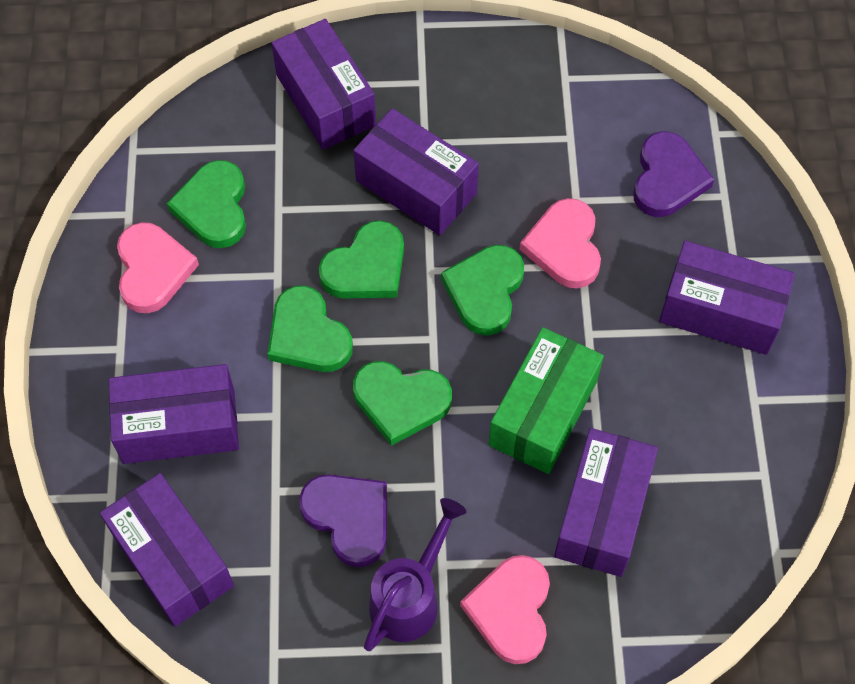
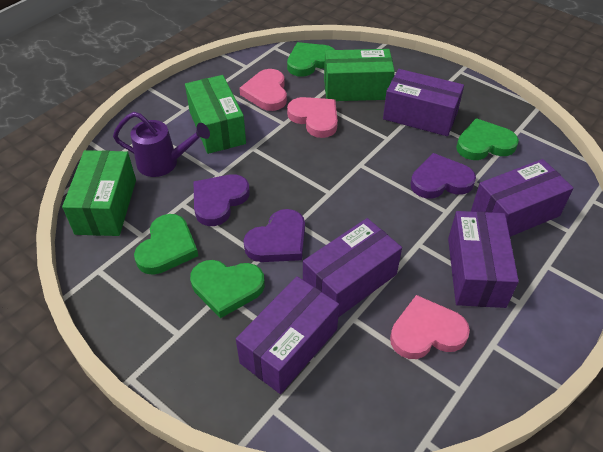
green box: [489,327,604,474] = 1 -> [62,150,136,236] [185,75,246,154] [324,49,395,101] = 3
green heart: [167,160,246,248] [267,286,353,372] [319,220,404,298] [353,361,452,446] [441,245,524,336] = 5 -> [134,214,198,275] [190,260,265,318] [287,42,335,77] [456,118,519,160] = 4
purple box: [100,473,234,627] [109,364,239,464] [272,19,376,150] [353,108,479,235] [554,428,658,577] [659,241,795,355] = 6 -> [236,276,339,394] [303,218,402,317] [383,69,464,136] [448,211,519,308] [471,159,573,237] = 5
purple heart: [299,474,387,567] [633,131,714,217] = 2 -> [193,174,250,226] [244,209,305,262] [410,153,476,199] = 3

